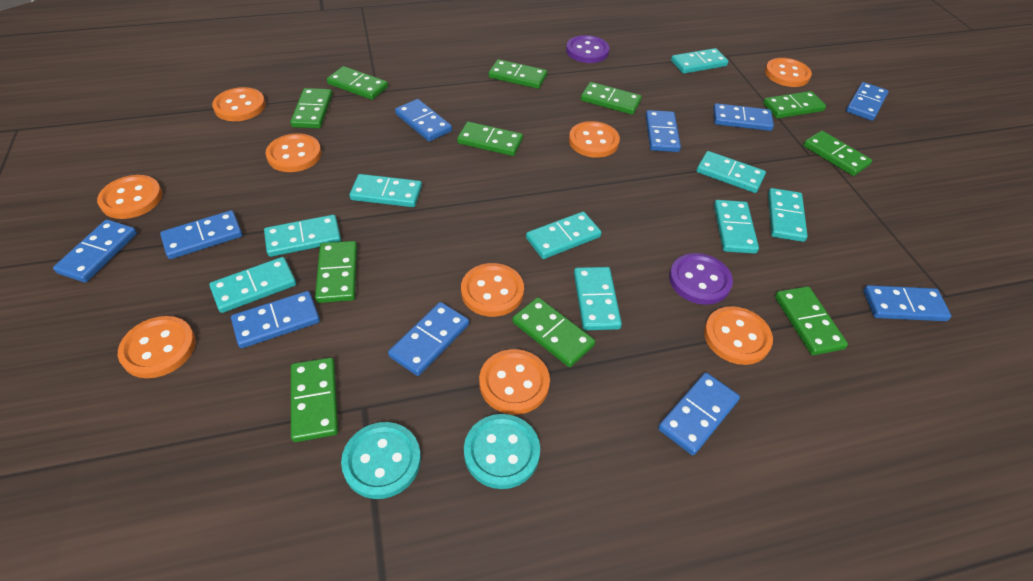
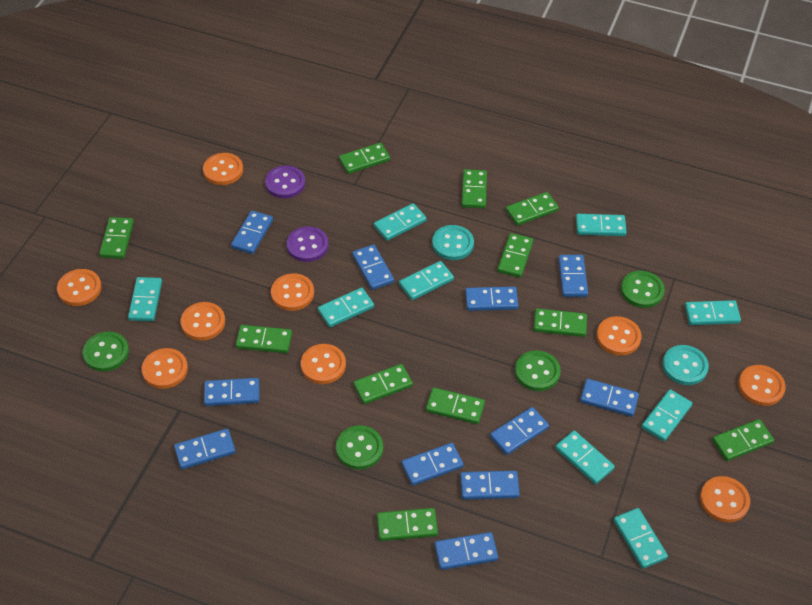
blue domino: [53,219,137,283] [160,210,242,259] [231,291,320,348] [388,302,469,376] [395,99,452,141] [646,110,681,152] [658,373,740,455] [713,103,774,131] [846,82,888,121] [863,285,951,321] = 10 -> [174,429,235,469] [204,378,259,406] [231,211,273,254] [352,245,394,290] [401,443,464,486] [434,532,498,570] [460,471,520,500] [465,287,518,311] [490,407,549,455] [558,255,588,297] [580,379,639,417] = 11
green button: none = 0 -> [83,332,129,372] [336,425,383,470] [515,351,561,391] [621,271,665,308] = 4

